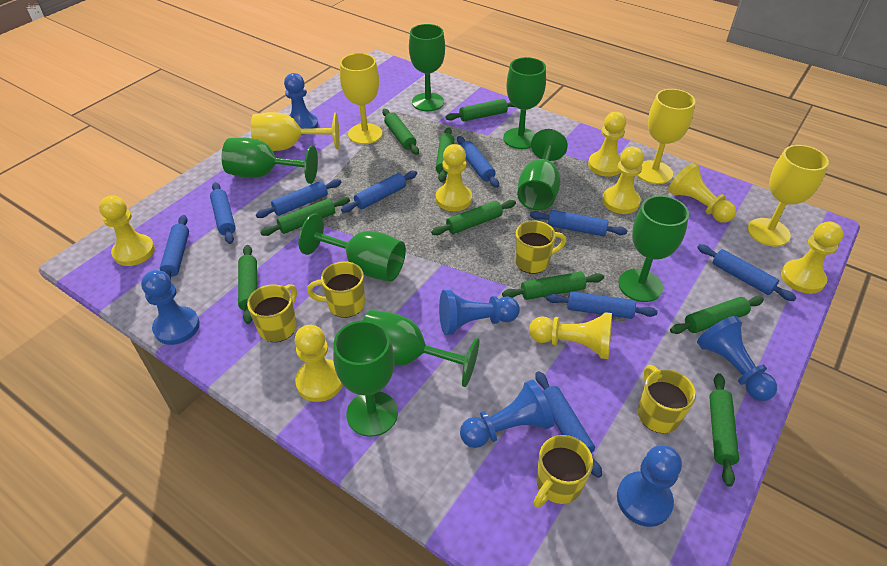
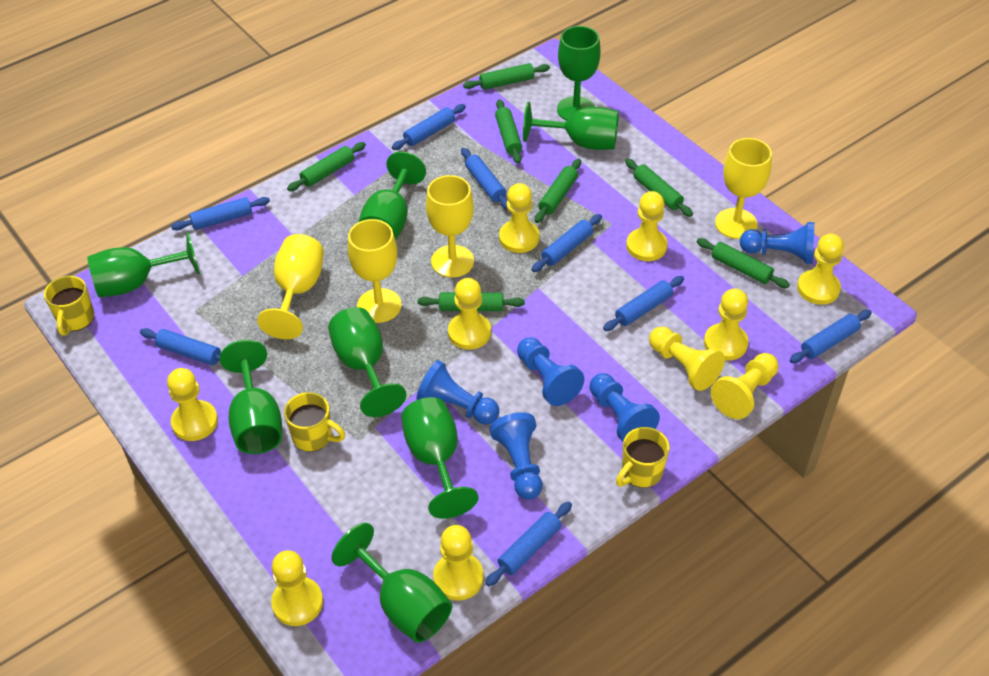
blue pawn: [141,270,200,345] [284,73,318,135] [439,290,520,335] [460,379,554,448] [617,445,682,527] [697,316,777,401] = 6 -> [417,360,499,425] [489,412,542,500] [517,337,584,406] [590,373,660,442] [740,222,815,264] = 5
blue rolling pin: [160,215,189,279] [210,182,236,244] [256,179,342,218] [341,171,417,213] [457,136,499,188] [530,210,627,236] [535,371,602,478] [546,291,658,319] [697,244,796,301] = 9 -> [140,328,221,365] [171,197,270,230] [392,104,466,150] [461,148,508,210] [485,502,572,586] [532,214,602,272] [603,276,684,331] [790,310,872,363] = 8
green rolling pin: [238,245,258,324] [260,197,350,236] [382,109,419,155] [431,200,516,235] [436,127,454,182] [446,99,515,121] [502,272,604,300] [670,296,764,334] [709,373,739,487] = 9 -> [287,142,366,191] [418,292,525,311] [463,63,550,90] [495,99,522,164] [535,159,581,223] [625,159,693,217] [697,238,790,288] = 7
yellow mug: [247,284,297,342] [307,261,365,318] [515,220,566,274] [534,435,593,508] [638,365,696,433] = 5 -> [44,276,94,336] [284,392,345,452] [616,427,670,488] = 3
yellow pawn: [99,195,155,266] [294,325,343,402] [436,144,472,211] [529,312,612,359] [588,112,626,177] [602,147,644,214] [668,163,736,223] [781,221,844,294] = 8 -> [167,368,218,441] [271,550,323,626] [433,525,484,601] [448,278,491,350] [499,183,539,253] [626,191,668,261] [649,326,725,391] [704,288,749,361] [711,353,779,419] [797,234,844,305] = 10

